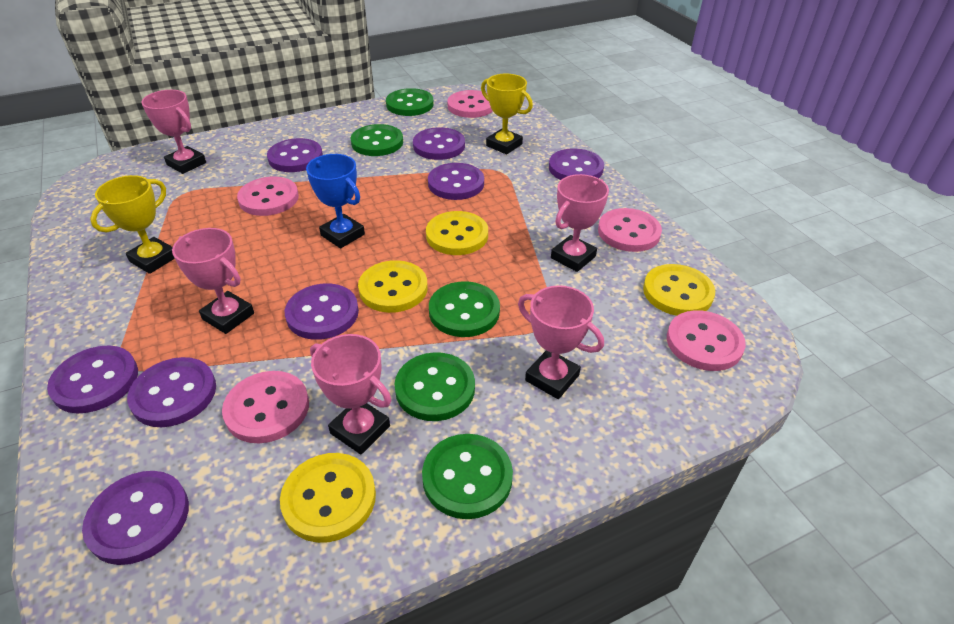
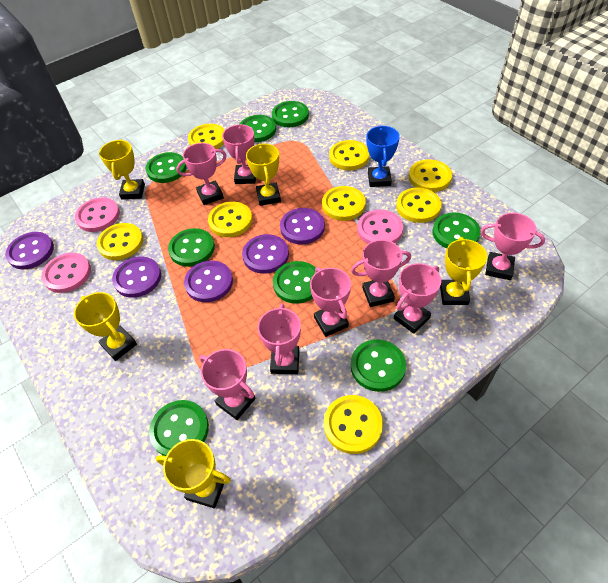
green button: [351,124,403,156] [386,88,434,116] [394,352,475,421] [422,434,513,519] [429,281,500,337] = 5 -> [146,152,187,183] [149,400,209,456] [168,228,215,267] [240,115,276,142] [272,101,309,127] [273,261,316,304] [351,339,406,392] [432,213,481,248] = 8
pink button: [222,371,309,443] [237,177,299,216] [447,90,493,118] [598,208,662,252] [667,310,746,371] = 5 -> [41,253,91,293] [75,197,120,232] [357,210,403,244] = 3
pink trophy: [141,90,206,174] [172,228,254,334] [310,334,391,454] [518,285,604,399] [551,174,609,272] = 5 -> [176,143,227,205] [199,349,256,420] [222,124,256,184] [258,304,301,374] [310,267,351,337] [351,240,411,307] [394,263,441,334] [481,213,545,280] = 8
purple button: [47,345,138,413] [82,471,189,565] [127,357,216,427] [267,138,323,172] [285,283,359,340] [413,127,465,160] [428,163,484,200] [549,148,604,180] = 8 -> [5,232,54,269] [112,257,161,298] [184,260,233,302] [242,234,289,274] [280,208,325,245] = 5
yellow button: [280,453,376,543] [358,260,428,313] [426,211,488,255] [643,264,715,316] = 4 -> [97,223,143,260] [188,124,225,149] [208,202,252,237] [322,186,366,221] [324,395,383,454] [329,140,369,170] [396,187,442,223] [409,159,452,192] = 8
yellow trophy: [90,175,175,274] [481,74,533,154] = 2 -> [74,292,137,361] [99,140,145,200] [156,439,230,508] [246,144,281,206] [440,237,487,305] = 5

